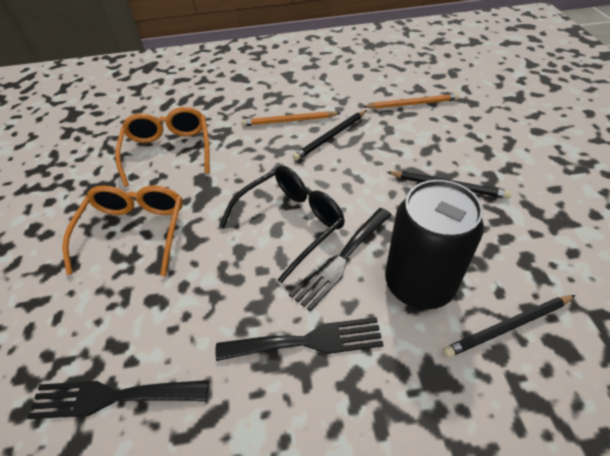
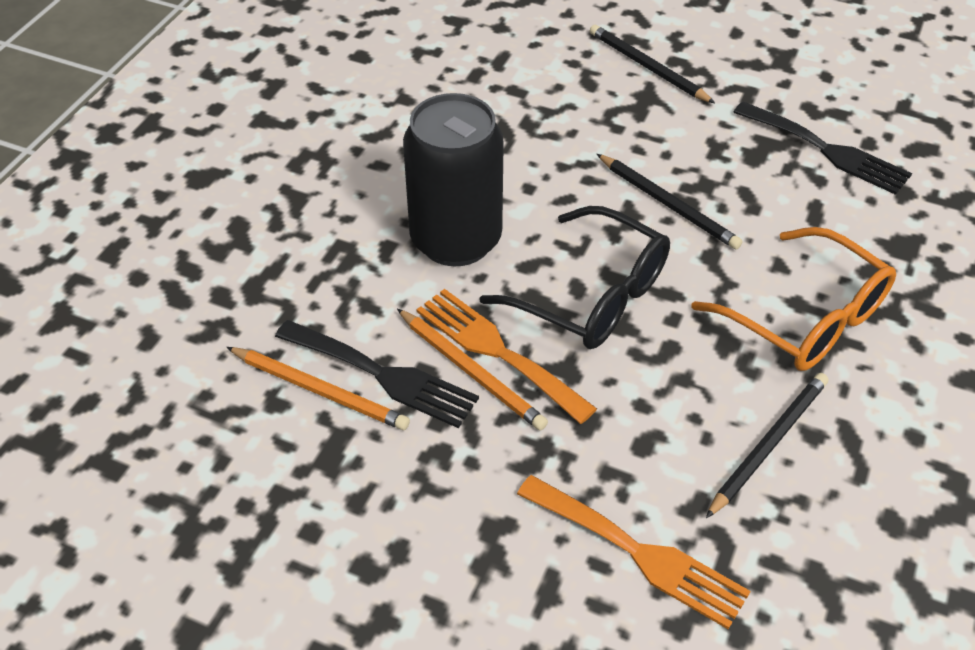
black fork: [27,380,209,419] [215,317,384,361] [289,208,392,312] = 3 -> [275,320,479,428] [733,102,912,195] = 2
orange fork: none = 0 -> [417,289,597,424] [517,475,751,629] = 2
orange glasses: [62,185,183,276] [115,107,210,187] = 2 -> [691,227,896,371] = 1

